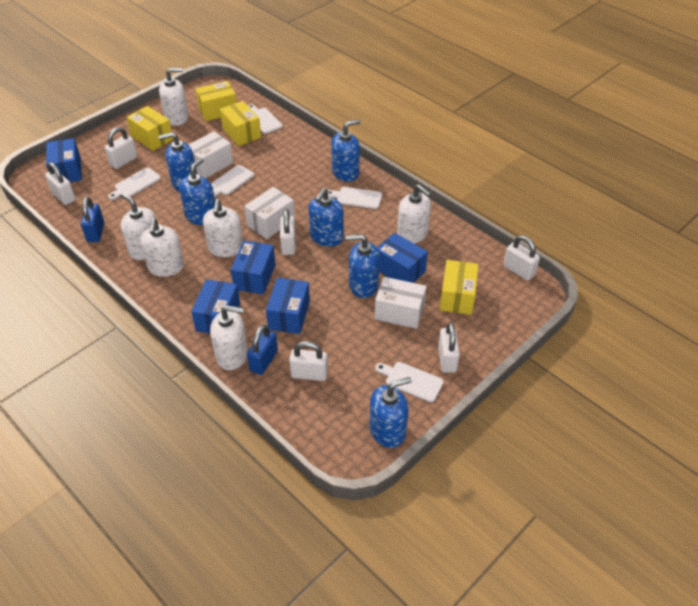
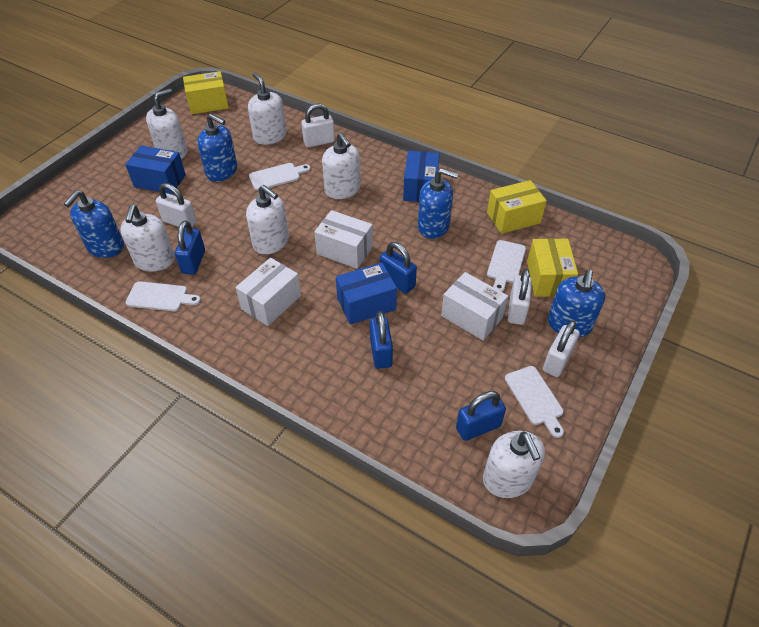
blue box: [46,138,82,182] [191,279,240,334] [231,241,275,295] [266,278,310,334] [377,233,428,283] = 5 -> [125,145,186,194] [336,263,397,325] [403,151,440,202] = 3
blue padlock: [81,197,104,242] [247,325,278,375] = 2 -> [175,220,205,275] [370,311,393,369] [380,242,417,294] [456,391,506,441] = 4
blue soap dispenser: [158,132,197,191] [179,158,215,225] [309,188,344,246] [331,119,360,182] [346,234,380,298] [369,377,412,448] = 6 -> [64,190,124,258] [197,114,237,182] [418,168,459,239] [548,270,605,337] = 4
white cutting board: [108,168,161,200] [211,165,254,198] [248,104,283,134] [328,187,382,209] [375,362,444,402] = 5 -> [126,281,201,311] [249,163,311,191] [487,240,526,292] [505,366,564,438] = 4
white padlock: [45,162,76,205] [105,127,137,169] [280,209,295,255] [289,341,328,381] [438,322,460,373] [503,235,540,281] = 6 -> [156,183,197,229] [301,104,335,148] [508,269,532,325] [543,320,580,377] = 4
yellow box: [127,106,173,151] [195,81,237,121] [220,101,261,146] [440,260,479,315] = 4 -> [183,71,229,114] [487,180,547,234] [527,238,578,297] = 3

